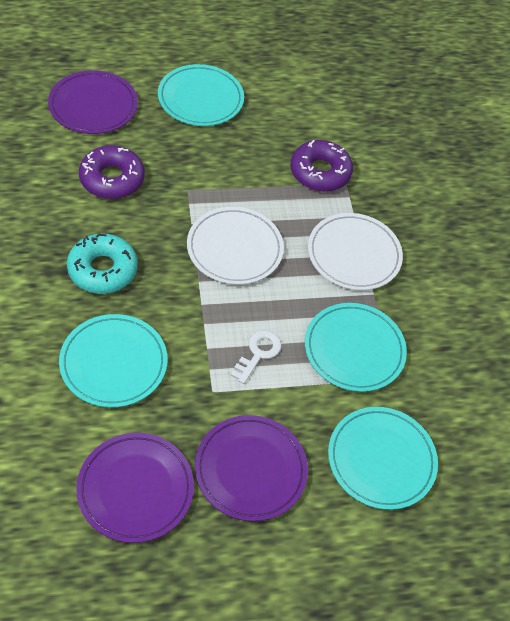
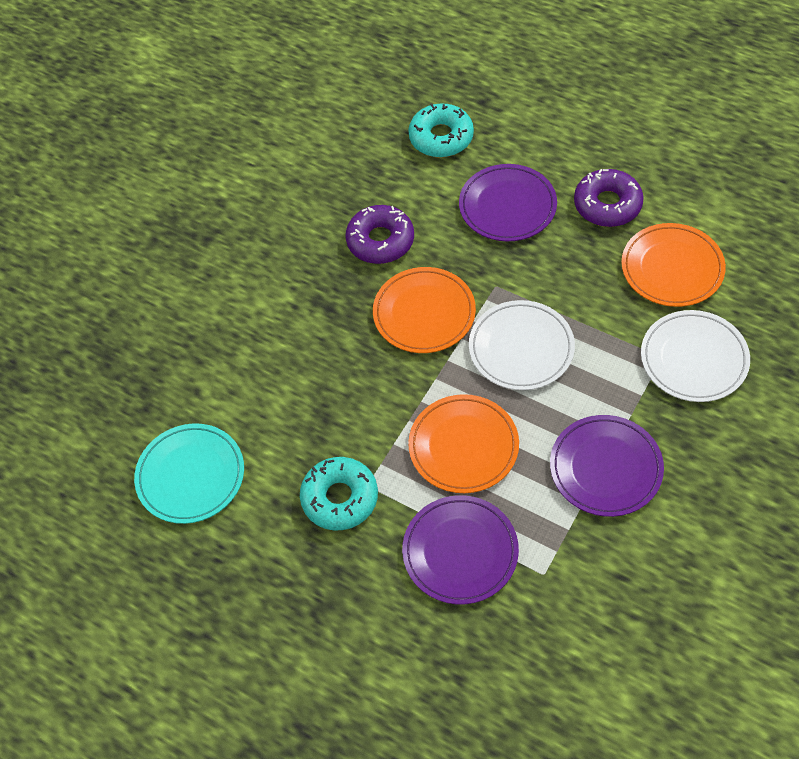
orange plate: none = 0 -> [373,267,476,353] [408,394,519,493] [621,223,726,307] = 3
turquoise donut: [67,233,138,294] = 1 -> [300,457,378,530] [408,103,474,158] = 2
turquoise plate: [59,314,168,408] [158,64,244,126] [305,303,407,392] [328,407,438,510] = 4 -> [134,423,244,524] = 1
white key: [231,330,282,384] = 1 -> none = 0

